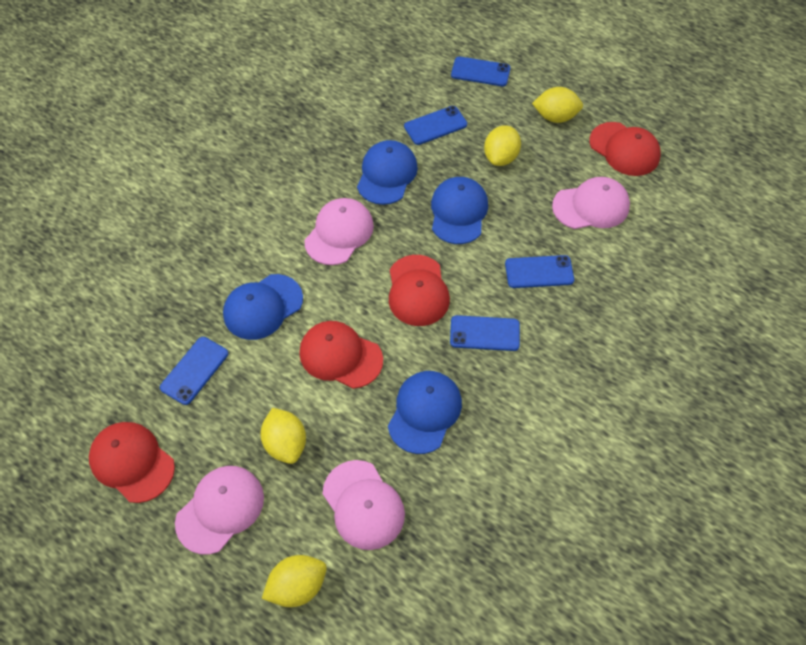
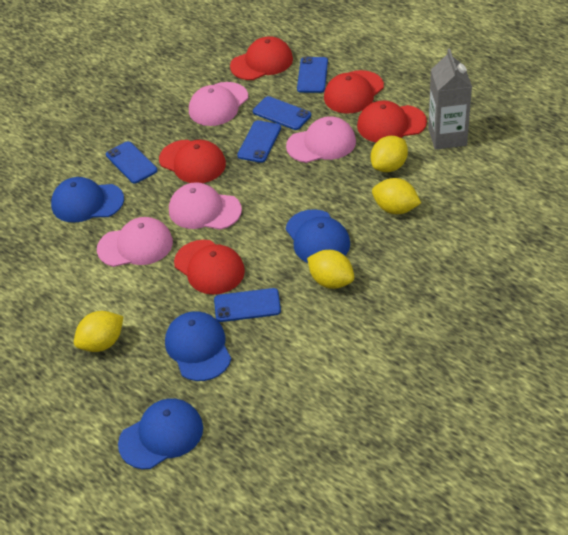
grey carton: none = 0 -> [428,49,472,150] = 1
red cap: [89,422,175,503] [299,321,383,389] [389,255,450,326] [589,122,661,176] = 4 -> [159,140,226,183] [174,240,245,295] [230,36,293,80] [324,70,384,113] [357,100,427,143] = 5

